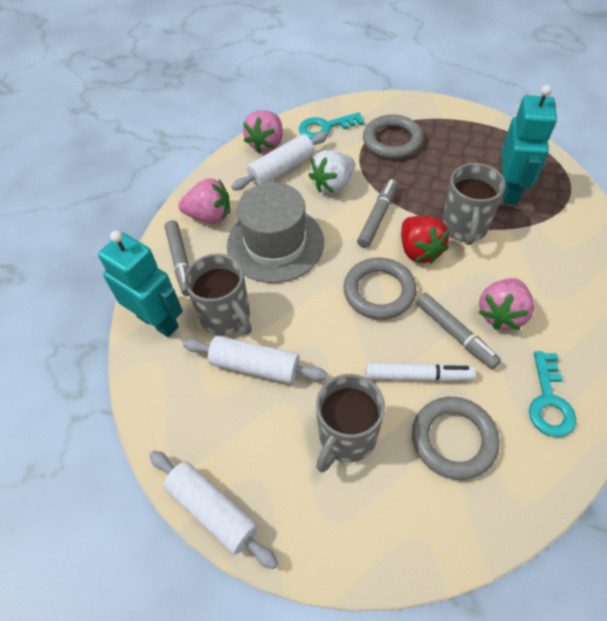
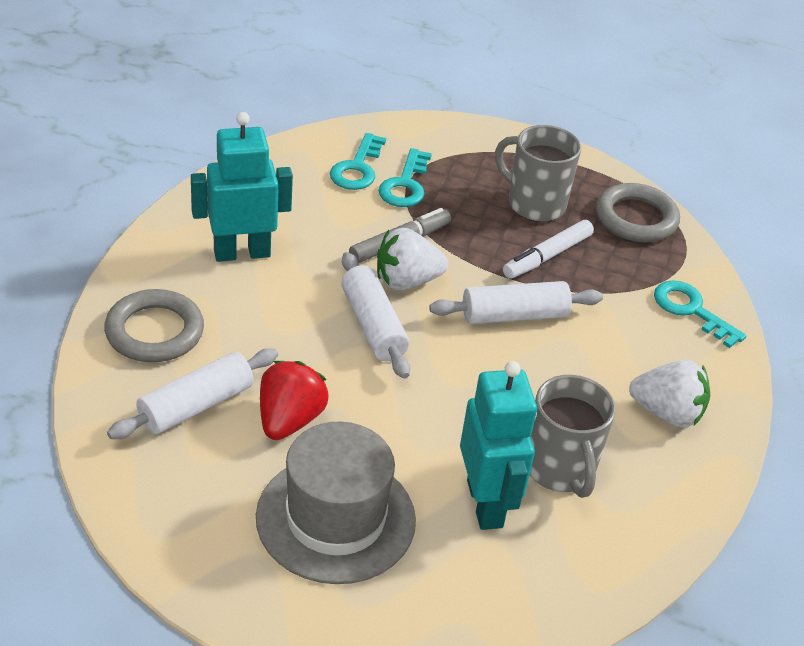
grey marker: [165,220,189,296] [357,179,398,248] [416,293,501,369] = 3 -> [349,208,451,263] = 1
grey mug: [185,254,251,336] [316,374,385,472] [442,163,506,245] = 3 -> [495,125,581,222] [530,375,616,498] = 2
grey ring: [343,257,417,319] [363,114,423,159] [412,397,499,480] = 3 -> [104,289,204,362] [596,183,680,243] = 2
pink strawberry: [178,178,230,224] [243,110,283,153] [479,278,534,330] = 3 -> none = 0
turquoise key: [299,112,364,139] [529,351,577,437] = 2 -> [330,133,386,190] [378,148,432,207] [654,280,746,348] = 3
white strawberry: [309,150,355,194] = 1 -> [377,228,448,290] [629,360,710,428] = 2

